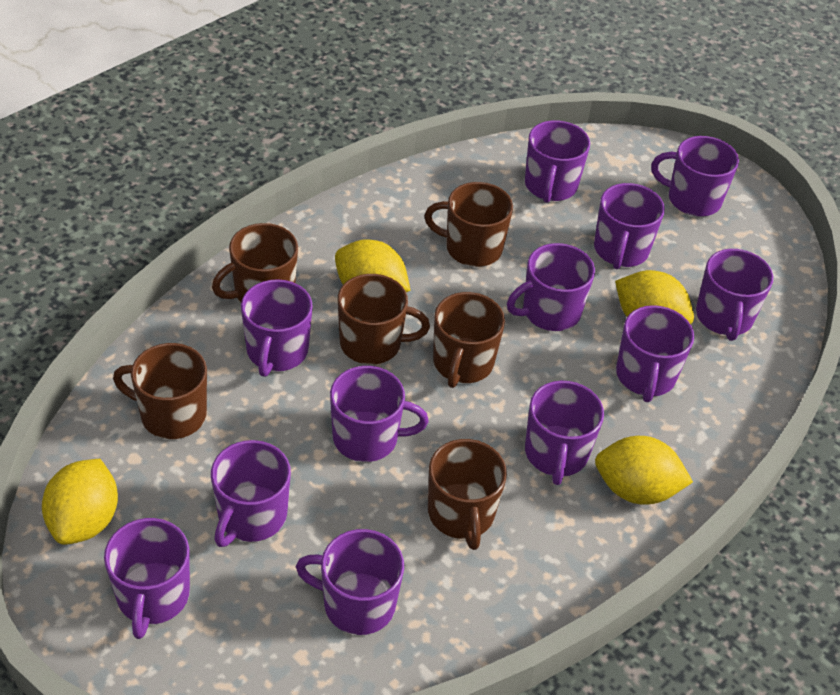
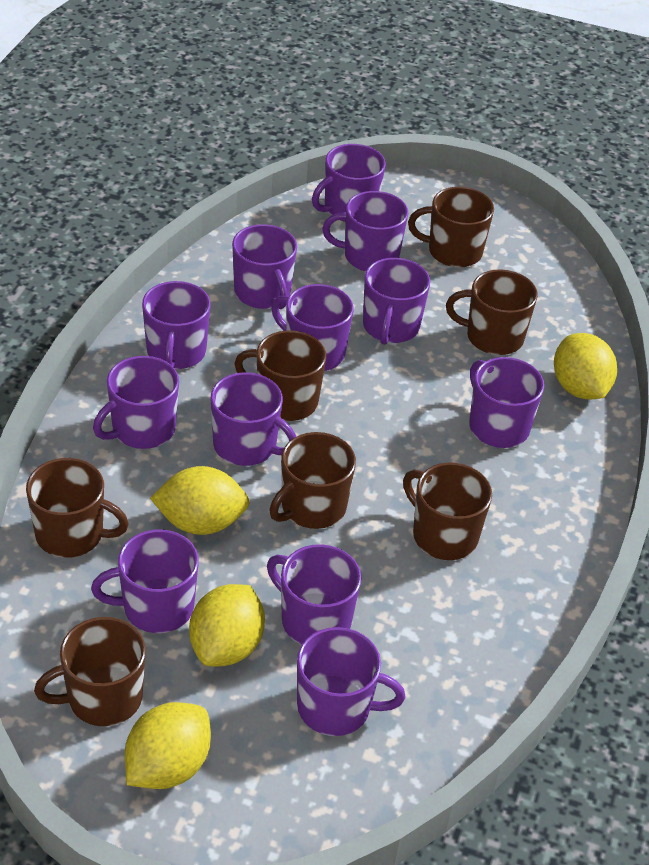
brown mug: [113,343,207,439] [212,223,298,303] [338,274,430,365] [424,182,513,267] [428,439,507,550] [433,292,505,388] = 6 -> [26,458,129,558] [34,617,146,726] [234,330,326,421] [269,432,356,529] [403,462,492,560] [408,187,494,268] [446,269,538,355] = 7

